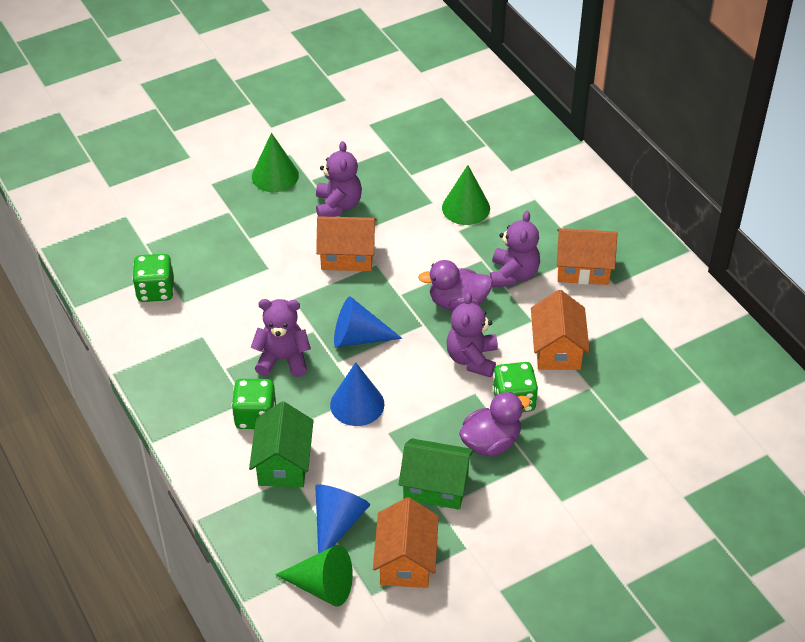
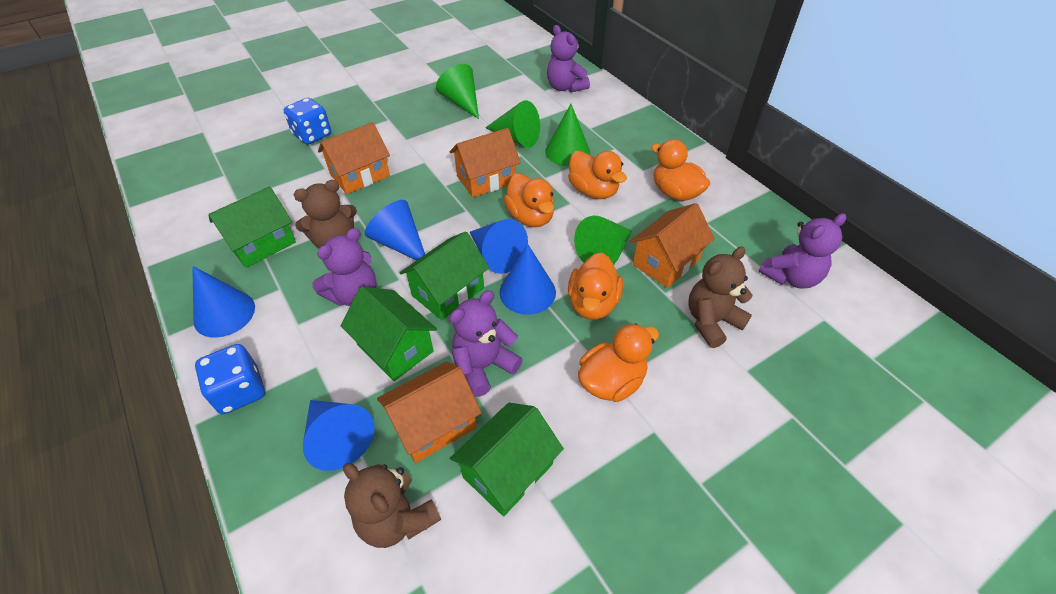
blue cone: [315,484,370,554] [330,362,384,426] [334,296,402,347] = 3 -> [192,266,255,338] [303,400,374,471] [365,200,425,260] [470,219,528,274] [499,244,556,315] = 5
blue dice: none = 0 -> [195,344,265,414] [284,98,331,145] = 2
brown teddy bear: none = 0 -> [294,180,357,249] [343,463,441,548] [688,247,753,348] = 3
green cone: [252,133,299,192] [275,545,353,607] [442,165,490,225] = 3 -> [436,64,479,119] [485,100,540,148] [545,104,590,166] [574,216,632,264] = 4
green dice: [132,254,174,302] [232,379,276,429] [492,362,538,412] = 3 -> none = 0
green house: [249,402,314,487] [398,438,474,510] = 2 -> [208,186,296,268] [341,287,437,381] [400,231,489,320] [450,403,564,516] = 4
orange duck: none = 0 -> [503,173,554,227] [568,151,627,199] [568,253,623,320] [578,323,659,402] [651,139,710,201] = 5
purple duck: [418,260,493,311] [459,392,531,456] = 2 -> none = 0

